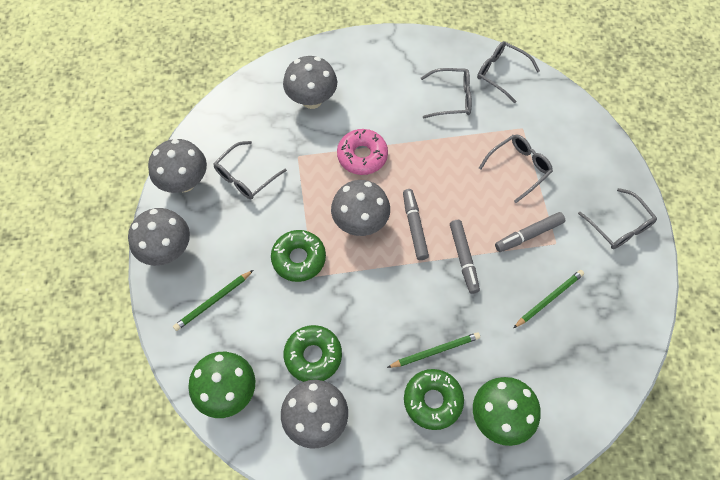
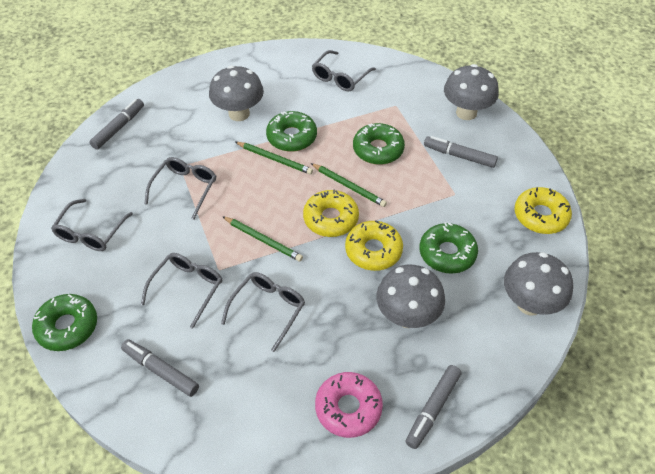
green donut: [271,230,326,282] [284,325,342,382] [404,369,464,430] = 3 -> [32,294,97,351] [266,111,317,152] [353,123,405,165] [420,222,478,274] = 4
green mushroom: [189,352,255,418] [473,377,541,446] = 2 -> none = 0
grey marker: [403,189,429,260] [450,220,480,294] [495,212,565,252] = 3 -> [89,99,144,150] [121,340,199,397] [406,365,461,449] [424,136,498,168] = 4
grey mushroom: [128,208,190,266] [148,139,207,193] [281,380,348,449] [283,56,337,109] [331,180,390,236] = 5 -> [209,65,264,121] [376,265,445,328] [444,64,499,120] [504,252,573,316] = 4
yellow donut: none = 0 -> [303,190,359,237] [345,220,403,271] [514,187,572,234] = 3

